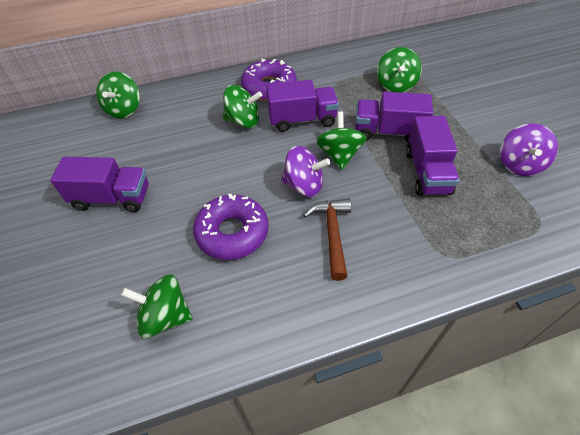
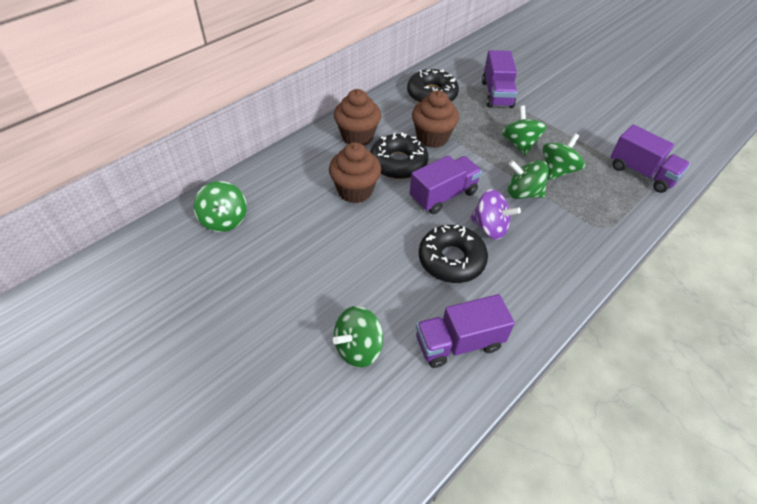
black donut: none = 0 -> [370,132,429,179] [407,69,459,103] [419,225,488,283] = 3
brown cupcake: none = 0 -> [329,142,381,203] [334,89,381,146] [412,90,459,148] = 3
brown hammer: [303,199,351,281] = 1 -> none = 0
purple donut: [193,194,268,260] [241,59,297,101] = 2 -> none = 0
purple spinning top: [281,146,330,197] [500,123,558,176] = 2 -> [470,189,521,240] = 1

